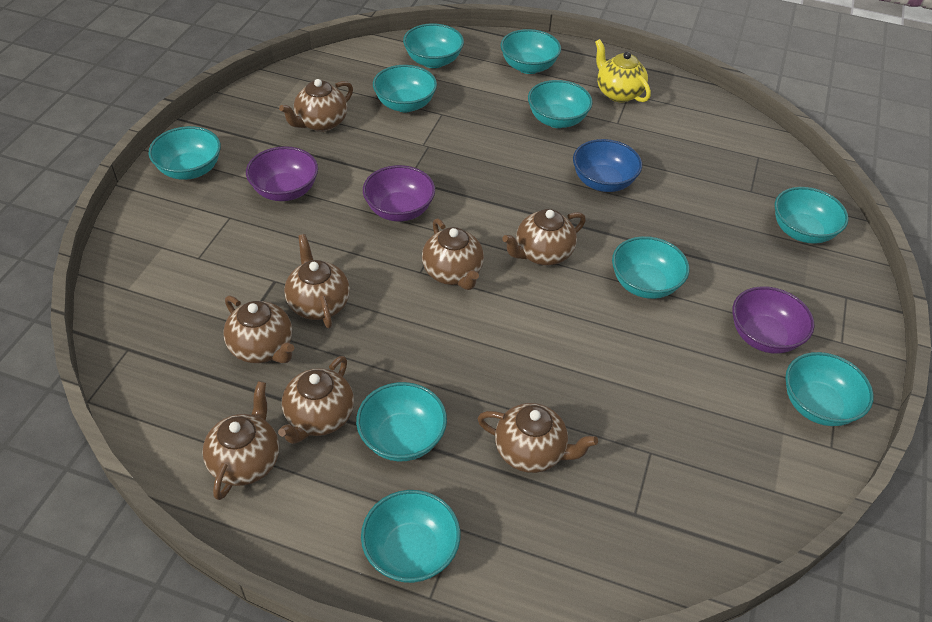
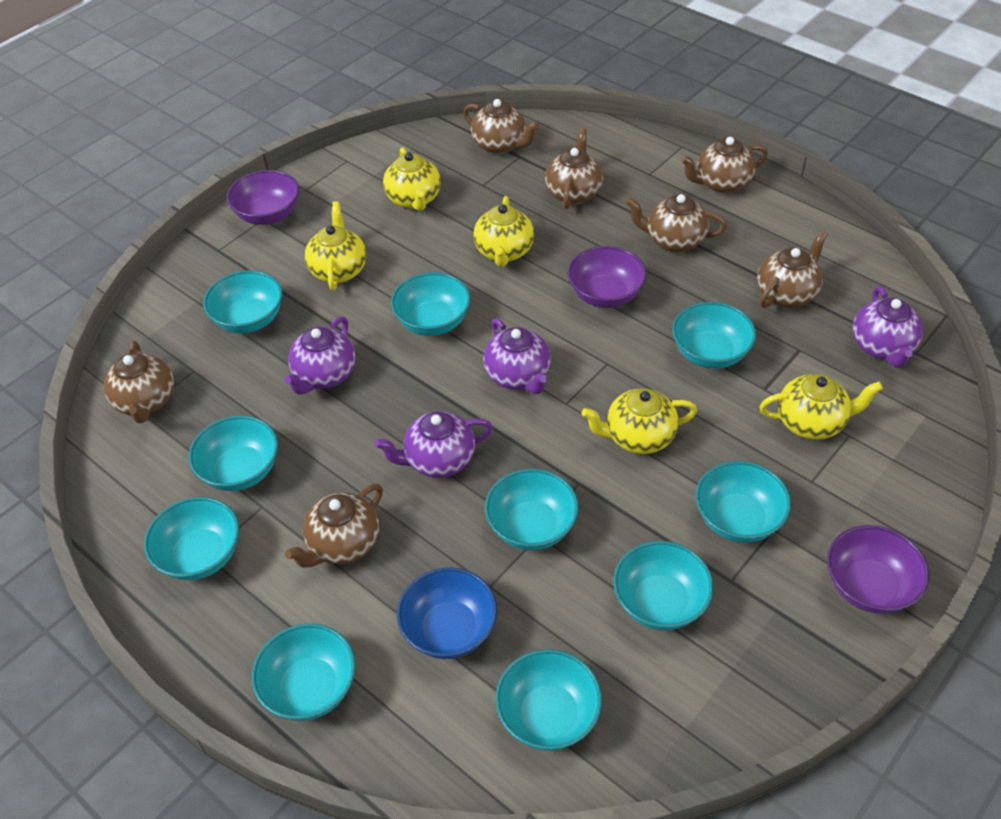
brown teapot: [202,381,279,500] [223,296,294,363] [278,356,354,444] [279,79,353,132] [284,234,350,328] [422,218,484,290] [477,403,598,473] [502,209,586,265] = 8 -> [104,341,174,423] [285,484,383,568] [463,99,539,154] [545,128,603,209] [626,194,727,252] [681,137,768,194] [757,230,828,308] = 7
purple teapot: none = 0 -> [284,316,355,395] [375,411,493,478] [483,318,551,394] [853,286,923,368] = 4
yellow teapot: [595,39,651,102] = 1 -> [305,202,366,290] [383,147,441,211] [474,196,534,267] [581,388,697,454] [759,374,883,440] = 5

